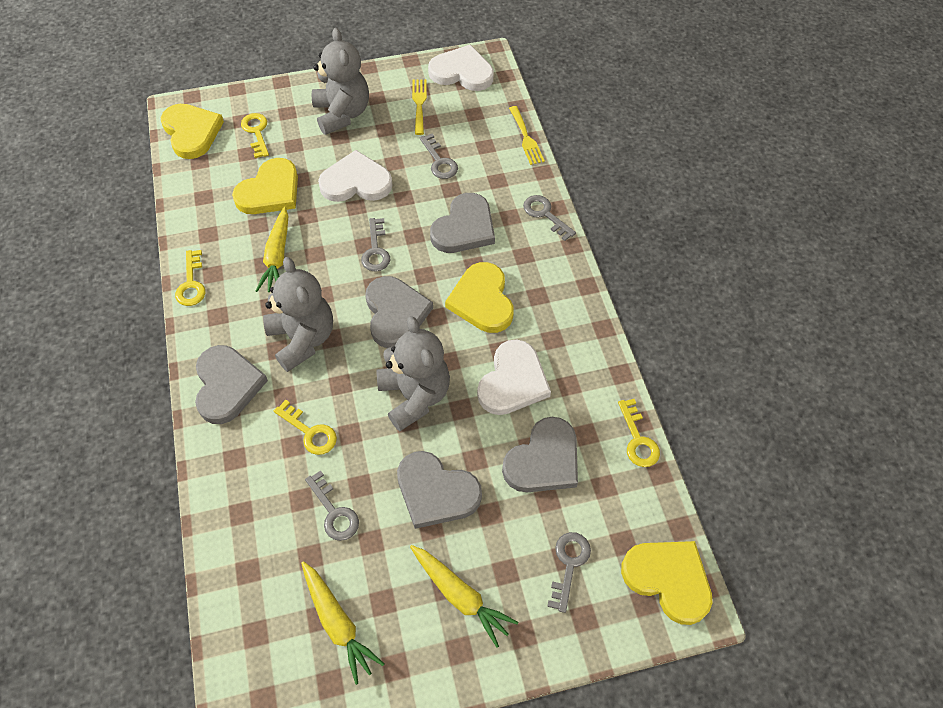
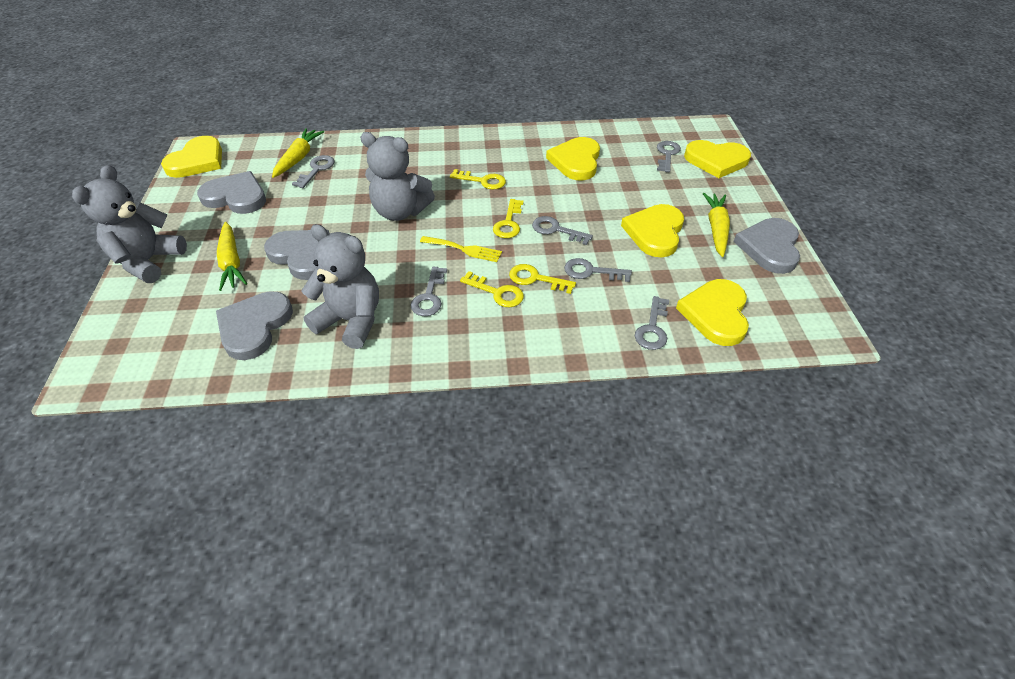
grey heart: [195,345,268,424] [365,276,433,348] [397,451,482,529] [430,193,495,253] [502,417,578,492] = 5 -> [197,171,266,214] [216,291,293,360] [264,230,330,280] [733,218,800,274] = 4
grey key: [305,470,359,541] [361,218,390,271] [420,134,458,179] [523,195,576,241] [547,532,591,613] = 5 -> [292,155,335,188] [410,267,447,316] [532,216,593,245] [564,258,632,282] [635,296,669,350] [657,141,681,172] = 6
white heart: [318,150,392,202] [428,44,494,91] [477,339,551,415] = 3 -> none = 0
yellow fork: [412,79,427,135] [509,106,545,165] = 2 -> [420,236,502,262] = 1
yellow heart: [161,104,224,159] [232,158,298,214] [445,262,514,333] [621,541,712,625] = 4 -> [161,136,222,178] [546,137,600,180] [621,204,684,257] [676,279,749,346] [684,140,751,178] = 5

